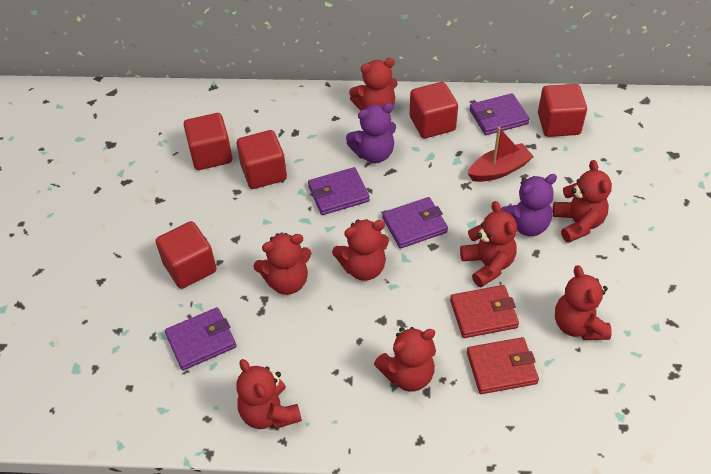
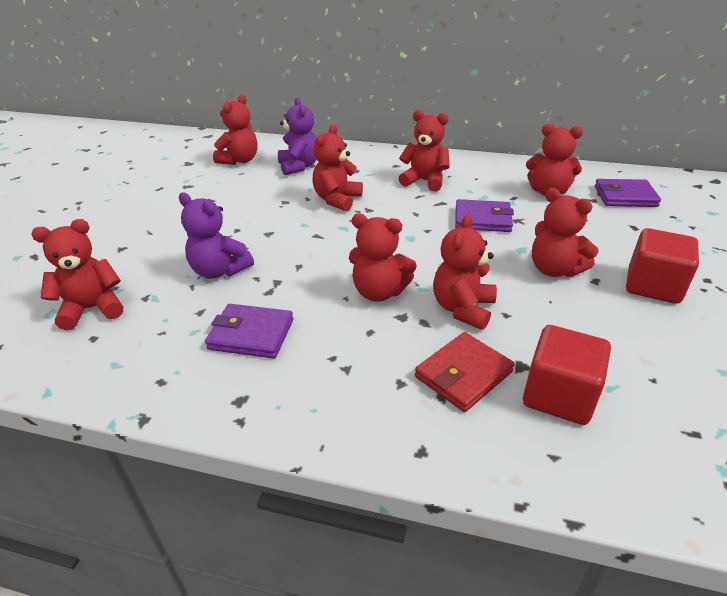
purple wallet: [165,307,236,371] [308,167,370,215] [382,197,448,249] [469,93,529,135] = 4 -> [205,304,293,359] [455,199,514,232] [595,179,661,207] = 3
red boat: [468,127,534,182] = 1 -> none = 0
red cube: [156,221,217,289] [184,113,232,170] [237,130,287,189] [410,82,458,139] [538,84,587,137] = 5 -> [523,325,611,425] [626,228,699,304] = 2
red wallet: [450,285,519,338] [467,337,539,394] = 2 -> [415,332,515,412] = 1

